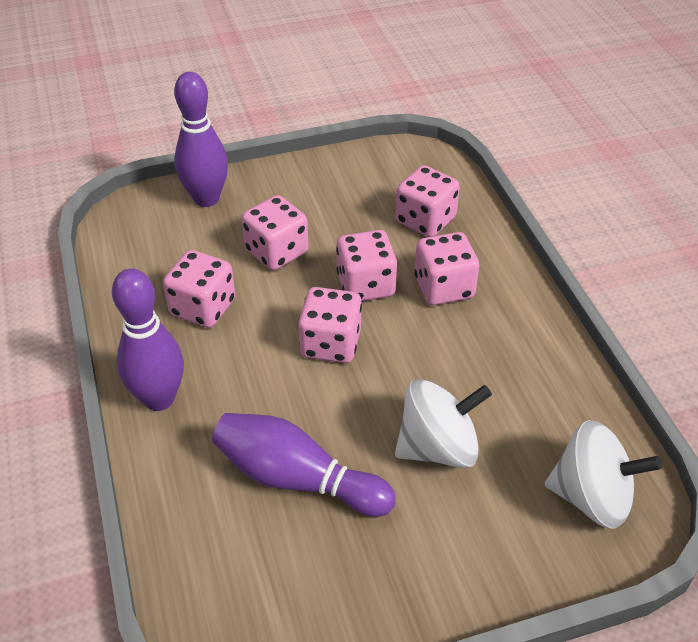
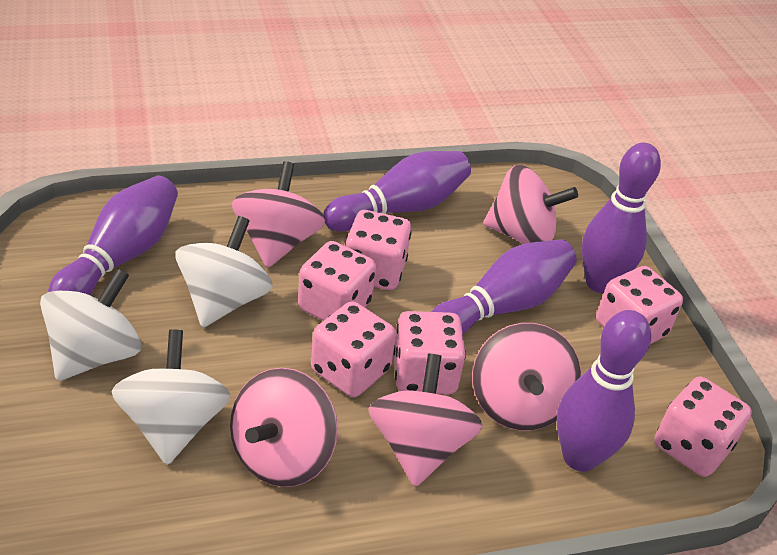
pink spinning top: none = 0 -> [230,368,338,487] [232,161,325,268] [368,354,483,487] [472,323,581,430] [483,165,578,244] = 5
purple bowling pin: [112,268,184,411] [174,72,228,207] [212,413,396,517] = 3 -> [48,176,178,295] [323,151,471,232] [431,239,577,334] [557,310,651,472] [582,143,661,294] = 5
white spinning top: [395,379,492,468] [545,420,662,528] = 2 -> [40,269,141,381] [111,330,231,465] [176,216,273,328] = 3

